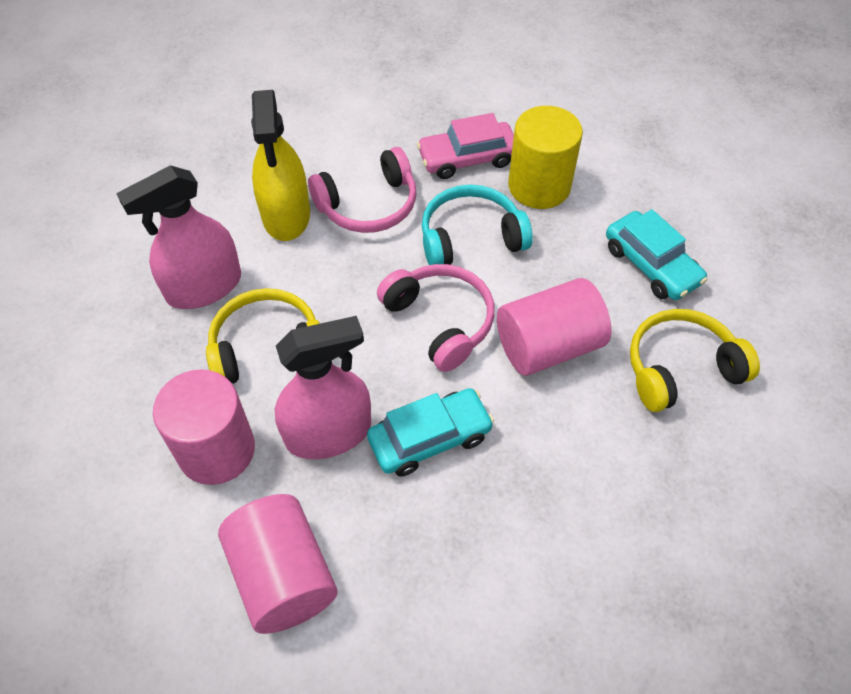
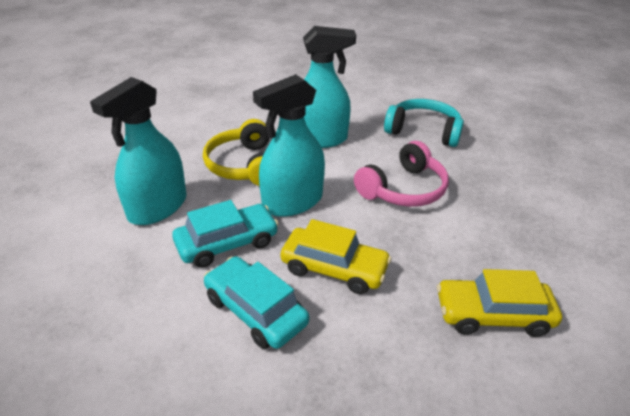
pink car: [417,113,514,179] = 1 -> none = 0
pink cylinder: [153,370,255,485] [218,494,337,634] [497,278,611,376] = 3 -> none = 0
pink headphones: [308,147,416,233] [377,264,495,372] = 2 -> [354,141,449,207] = 1
pink spray bottle: [116,165,241,309] [275,316,371,459] = 2 -> none = 0
turquoise spray bottle: none = 0 -> [90,77,186,225] [253,74,325,217] [303,26,356,148] = 3
yellow car: none = 0 -> [281,219,392,294] [437,269,562,337] = 2
yellow cylinder: [508,106,583,209] = 1 -> none = 0
yellow headphones: [206,288,320,384] [630,309,760,412] = 2 -> [203,119,269,186] = 1
yellow spray bottle: [251,90,310,241] = 1 -> none = 0

